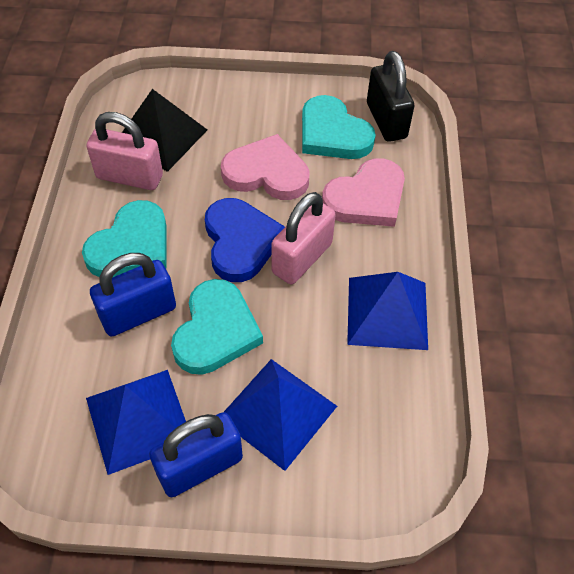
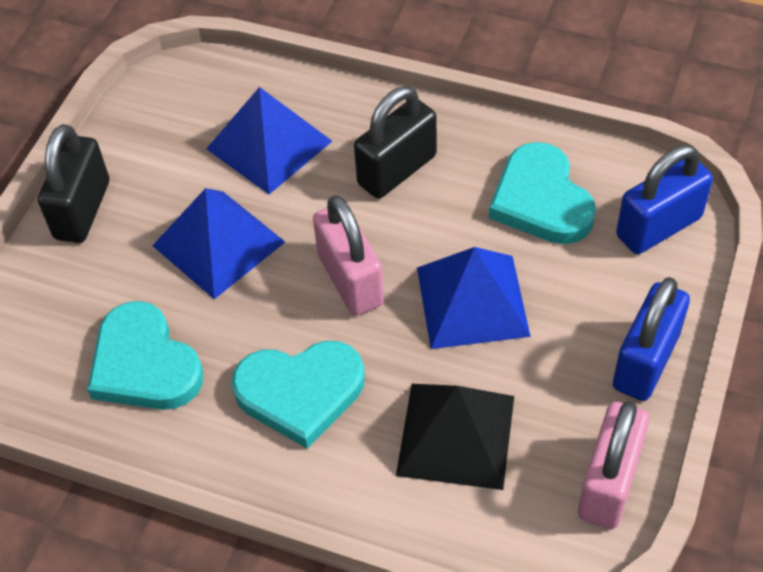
black padlock: [367,51,414,142] = 1 -> [38,124,109,243] [354,86,437,199] = 2
blue heart: [205,198,285,282] = 1 -> none = 0
pink heart: [221,134,309,200] [322,158,405,227] = 2 -> none = 0

